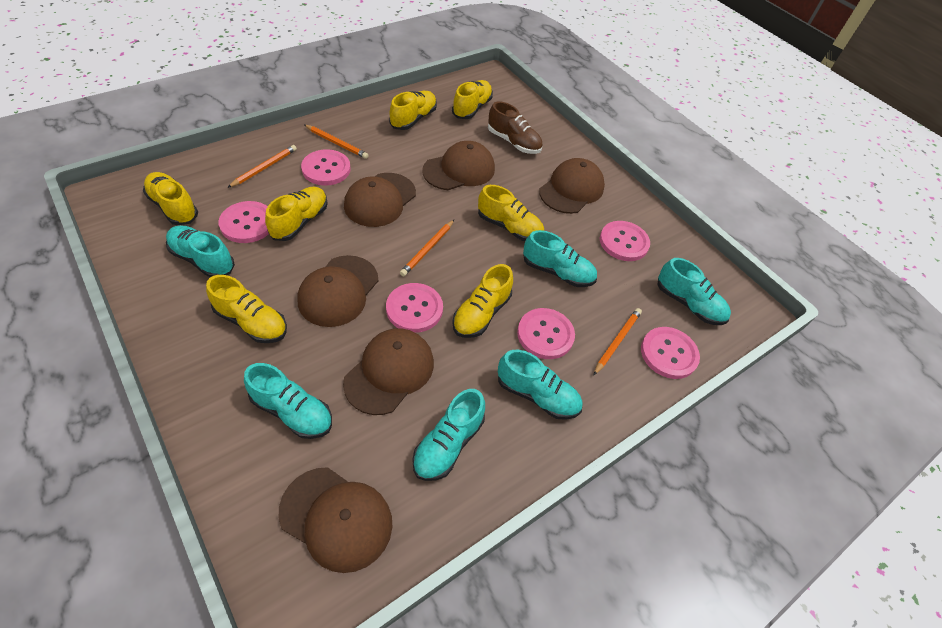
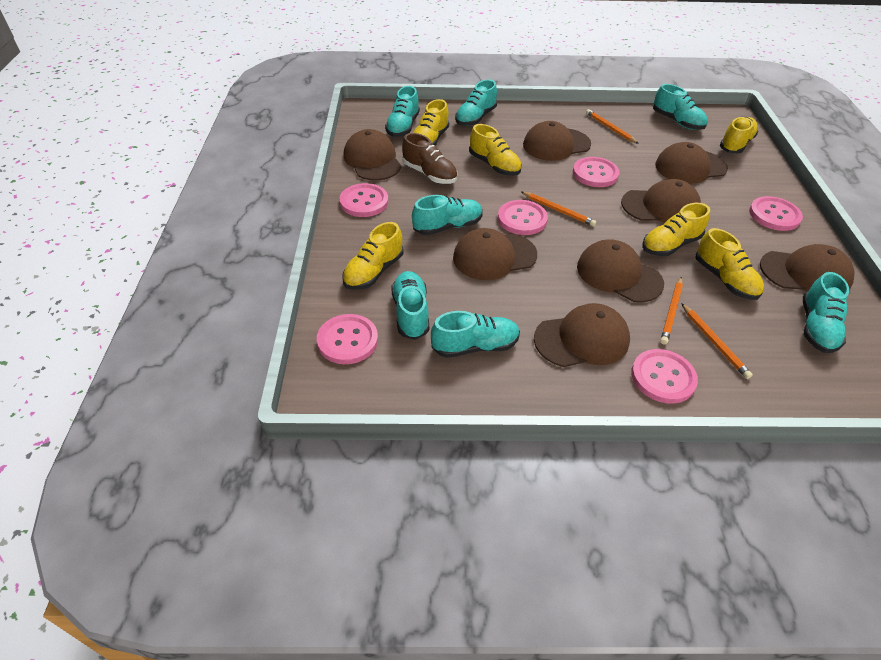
brown cap: [279,467,392,573] [297,255,378,327] [343,328,434,415] [344,173,416,227] [422,141,495,190] [539,158,605,214] = 6 -> [343,129,402,181] [453,228,537,280] [523,121,591,161] [534,303,630,367] [577,239,664,303] [621,179,701,223] [655,142,728,184] [760,244,855,292] = 8
turquoise shoe: [166,225,235,277] [244,363,332,439] [413,389,485,481] [498,350,583,420] [523,230,597,287] [658,258,731,325] = 6 -> [385,86,420,137] [391,271,429,340] [412,195,483,235] [431,311,520,358] [455,80,497,126] [653,84,708,130] [803,272,849,353] = 7
yellow shoe: [143,172,198,225] [206,275,287,343] [265,187,328,241] [389,91,437,130] [452,80,493,119] [452,264,513,338] [478,185,544,241] = 7 -> [342,222,403,290] [413,99,449,146] [469,124,522,176] [642,203,710,256] [695,228,764,300] [720,117,758,153] = 6

